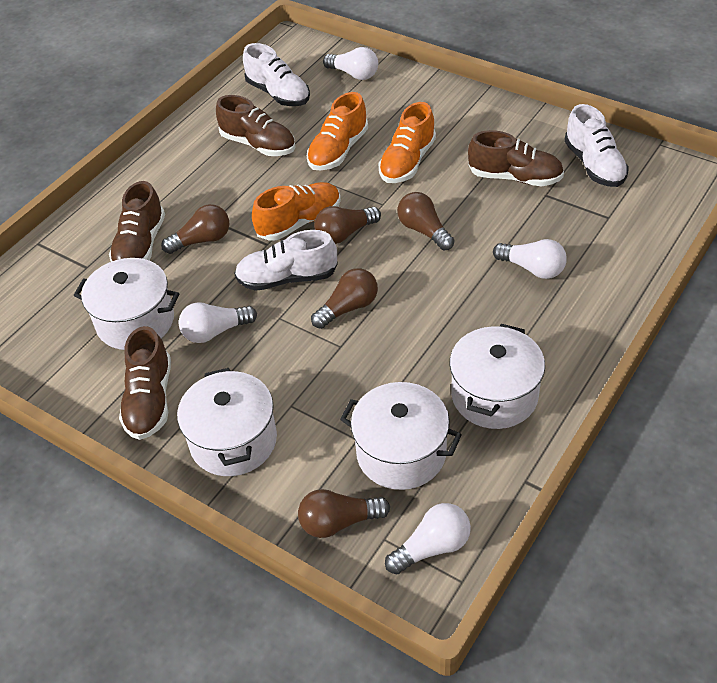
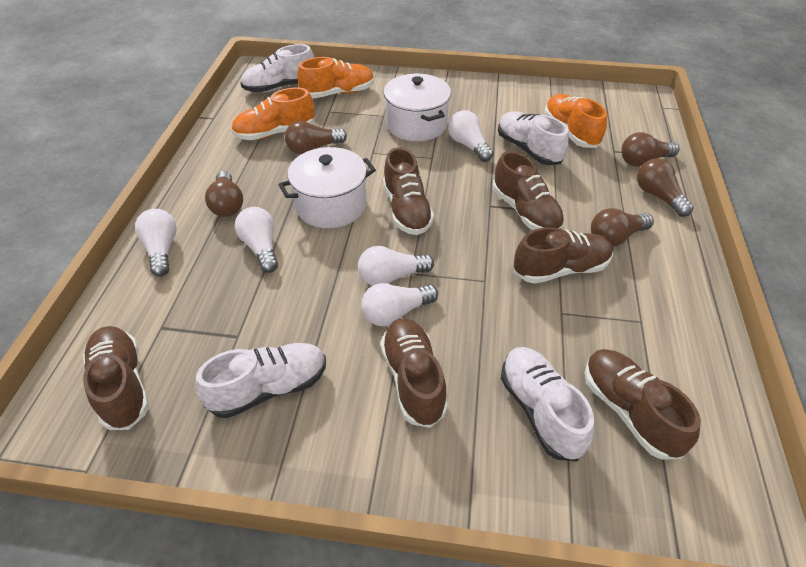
brown shoe: [109,181,165,262] [119,326,171,440] [216,95,295,156] [468,130,564,186] = 4 -> [83,326,149,430] [380,318,448,428] [383,147,434,235] [493,151,565,230] [514,227,613,284] [585,349,701,459] = 6
white light bulb: [178,302,257,343] [323,47,378,80] [385,503,471,574] [493,239,567,279] = 4 -> [135,209,177,277] [235,207,278,273] [358,246,434,286] [362,283,438,326] [448,110,493,162] = 5
white pot: [74,258,180,350] [177,368,277,476] [340,382,462,490] [450,324,545,429] = 4 -> [278,147,376,228] [384,74,451,141] = 2
white shoe: [234,230,338,291] [243,43,310,106] [564,104,629,187] = 3 -> [195,343,326,418] [241,44,315,93] [498,112,569,165] [501,347,594,461] = 4

